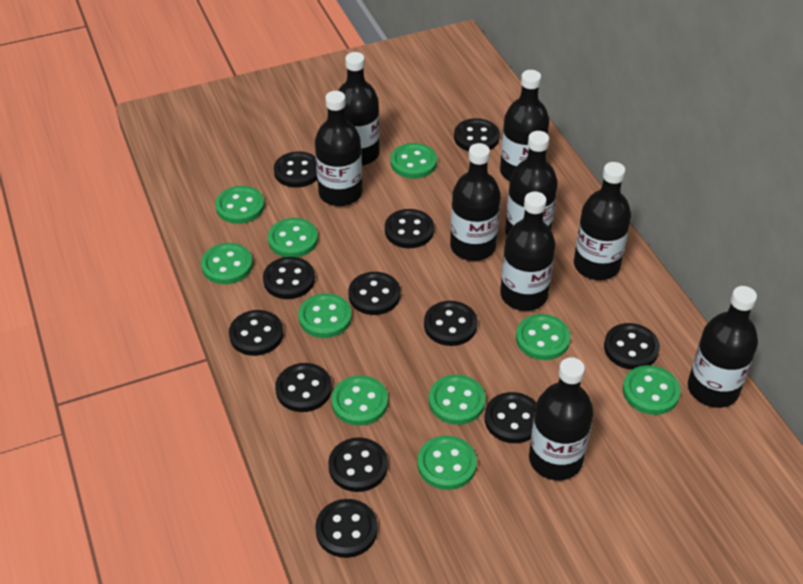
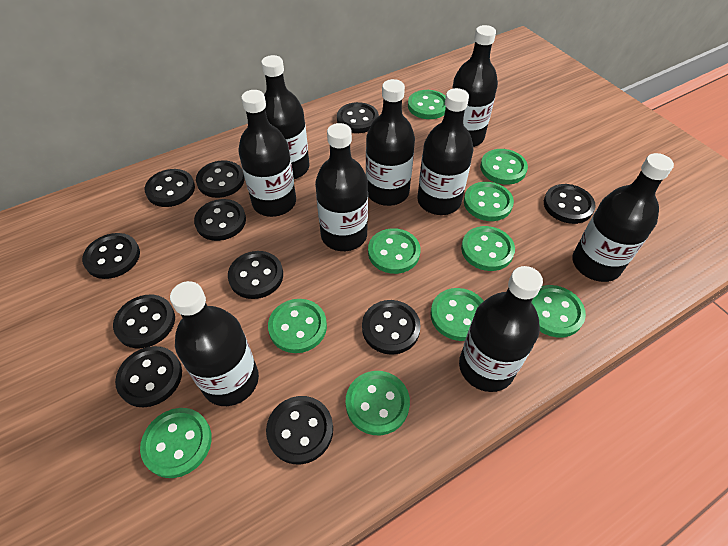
black button: [229,310,283,356] [263,257,315,299] [274,151,317,188] [275,363,332,412] [315,499,378,558] [328,437,388,492] [348,272,401,315] [385,209,434,248] [424,301,478,346] [454,118,500,151] [485,392,537,443] [604,323,660,370] = 12 -> [82,233,140,279] [113,295,175,348] [115,346,182,407] [144,169,195,207] [194,199,246,241] [196,160,244,198] [228,251,283,299] [266,396,333,464] [337,102,379,133] [362,300,421,355] [544,184,596,224] = 11

